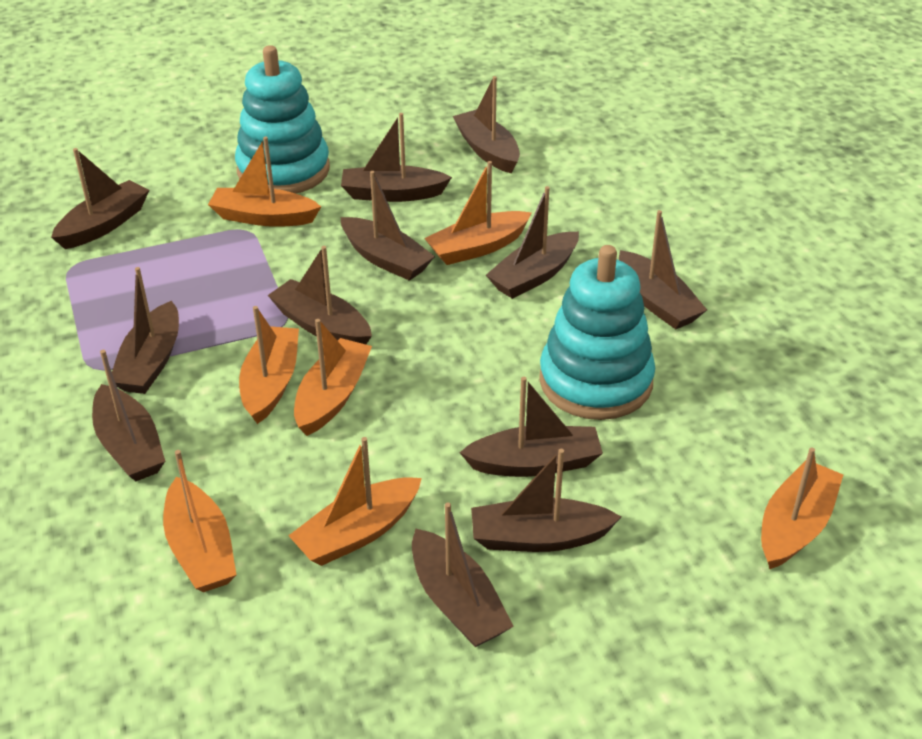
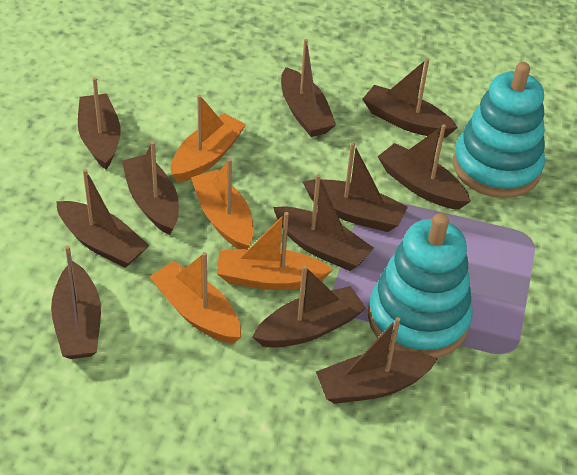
brown boat: [51,148,149,249] [92,350,165,481] [112,267,179,394] [268,246,372,344] [340,171,435,281] [341,113,452,202] [412,502,514,647] [453,76,520,174] [459,377,603,477] [471,449,621,552] [486,186,579,299] [619,210,707,330] = 12 -> [51,245,101,359] [56,169,149,268] [78,77,121,170] [122,141,179,235] [252,265,366,348] [273,174,374,271] [281,39,336,137] [303,142,408,232] [316,317,438,404] [363,58,458,138] [377,124,471,210] = 11
orange boat: [163,450,236,592] [208,136,321,227] [239,306,299,424] [288,437,422,566] [294,319,372,436] [424,161,532,265] [761,447,843,570] = 7 -> [150,252,241,344] [171,95,246,183] [191,158,254,249] [217,212,333,290] = 4

